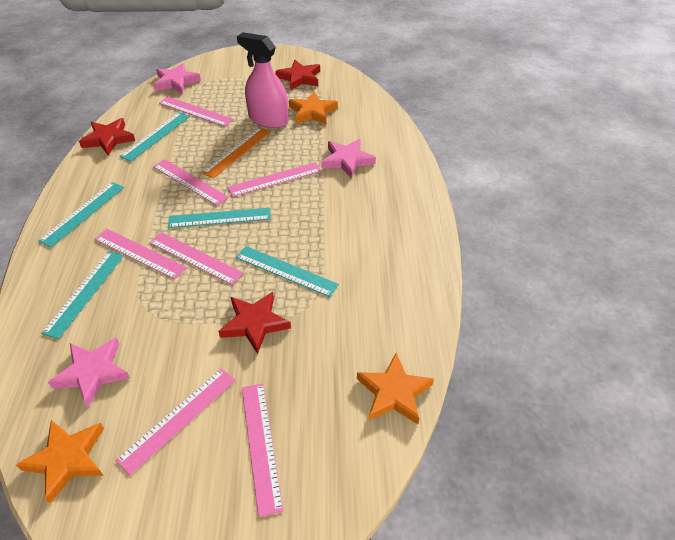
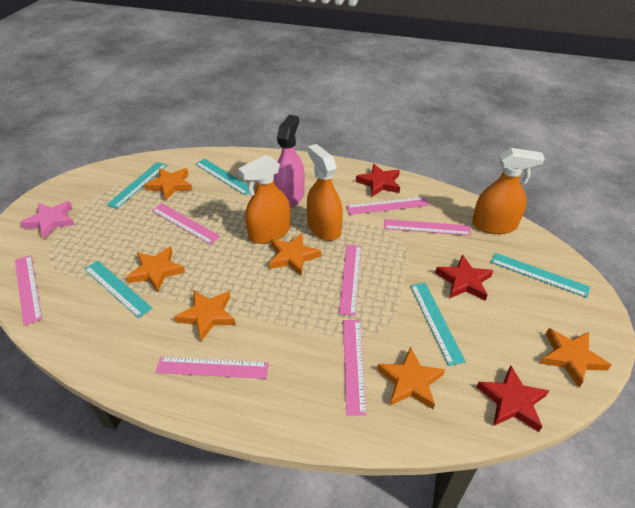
orange ruler: [202,127,271,179] = 1 -> none = 0
orange spray bottle: none = 0 -> [238,155,290,244] [307,144,343,241] [472,148,545,234] = 3
orange star: [16,420,104,504] [289,91,338,124] [357,353,434,424] = 3 -> [126,246,185,292] [144,168,192,200] [174,290,236,341] [269,233,321,276] [377,347,445,409] [540,328,611,387] = 6
pink star: [48,337,130,407] [153,63,201,94] [321,139,376,179] = 3 -> [20,201,75,239] = 1

